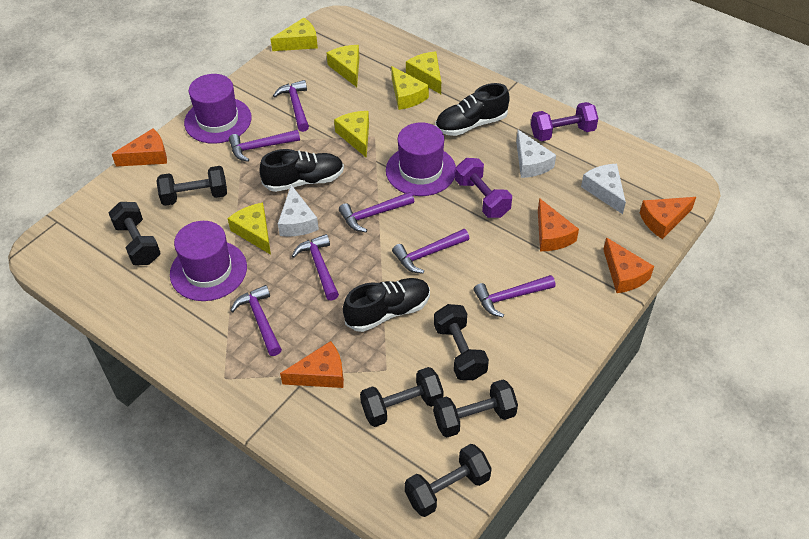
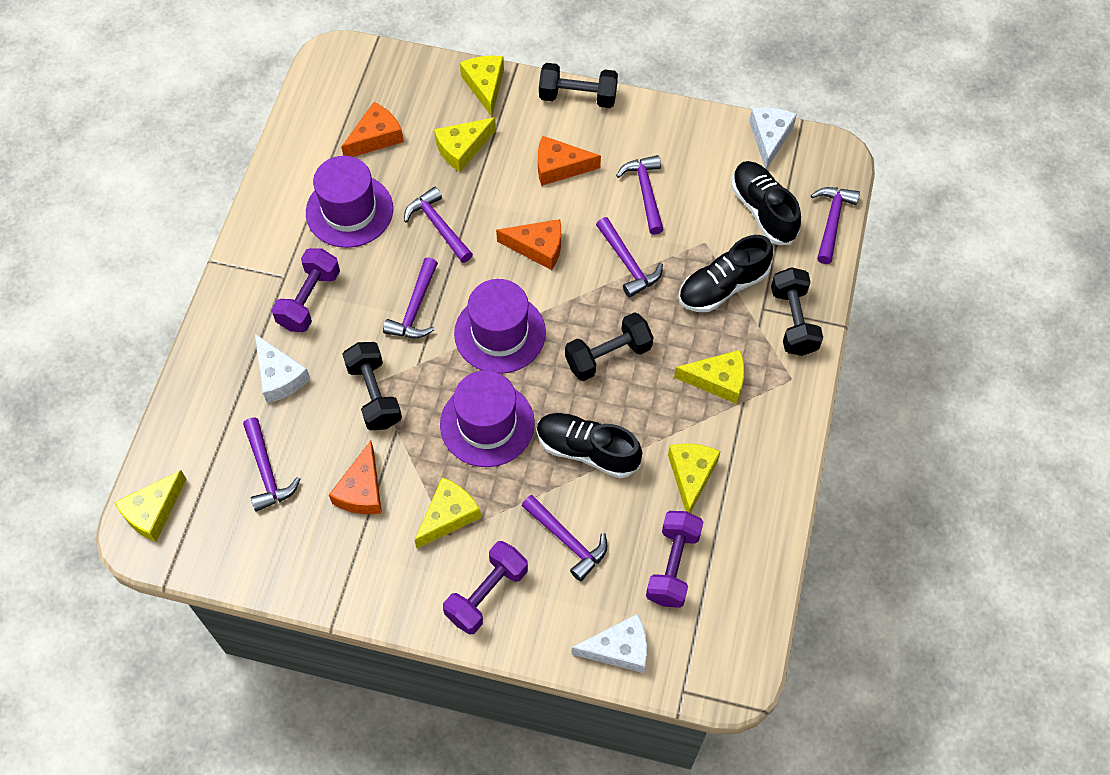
black dumbbell: [109,202,161,265] [156,166,227,206] [360,367,444,427] [405,444,492,517] [433,380,518,437] [434,304,489,380] = 6 -> [342,342,402,430] [539,63,618,108] [565,312,653,381] [771,267,823,356] = 4
orange cheese: [112,129,167,167] [280,341,344,388] [538,198,579,251] [603,237,654,293] [640,197,696,239] = 5 -> [329,440,382,514] [341,102,404,157] [496,219,561,270] [538,136,601,186] = 4
purple dumbbell: [455,158,512,218] [531,102,598,141] = 2 -> [272,248,340,332] [443,541,528,635] [646,511,704,608] = 3

